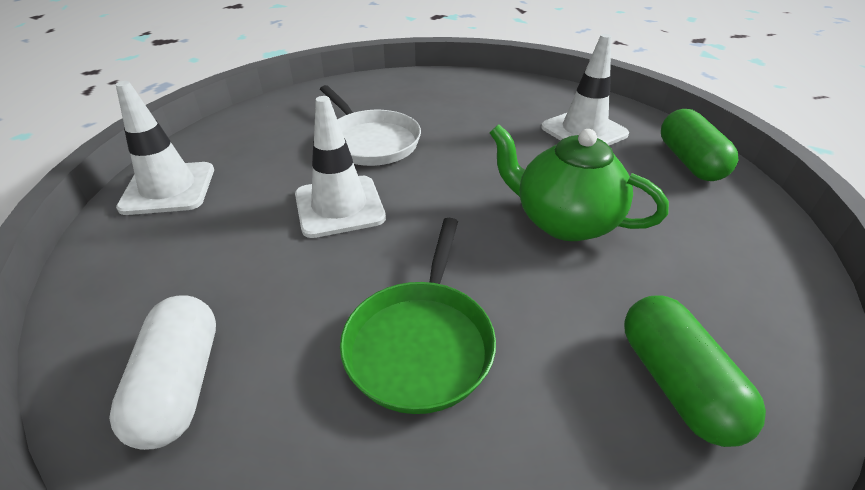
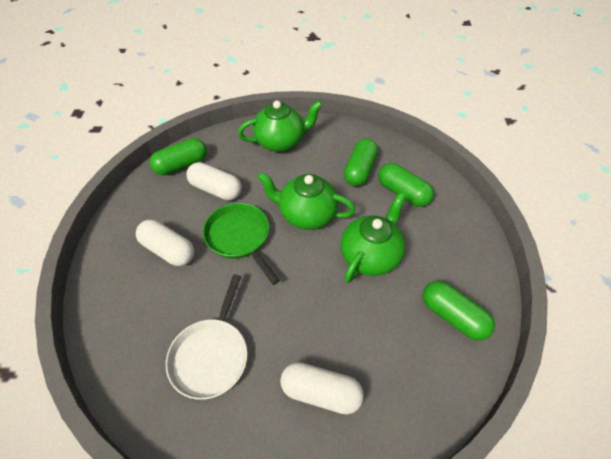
green capsule: [624,296,766,447] [661,109,738,181] = 2 -> [150,138,207,175] [344,138,378,186] [378,163,434,207] [423,281,495,341] = 4
green teapot: [490,124,669,241] = 1 -> [238,101,322,152] [257,172,355,230] [341,193,406,283] = 3
white capsule: [109,295,216,450] = 1 -> [136,220,194,266] [186,162,242,200] [280,362,364,414] = 3
white traffic cone: [115,81,214,215] [295,96,386,238] [541,34,629,145] = 3 -> none = 0

